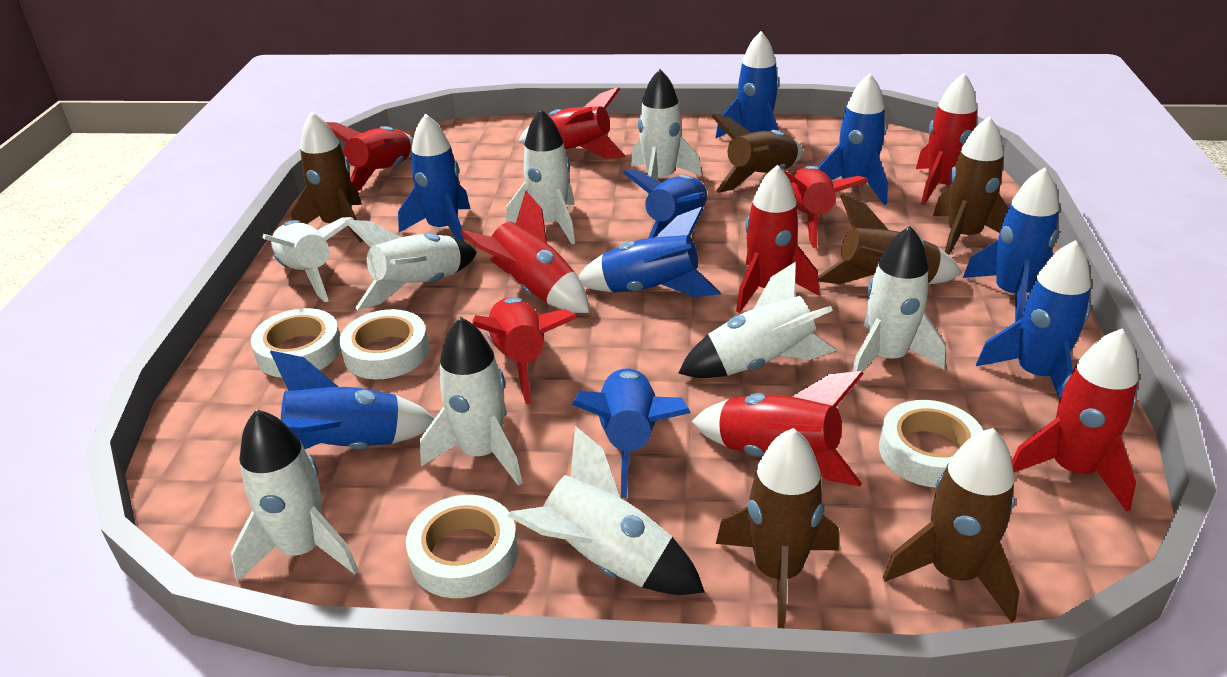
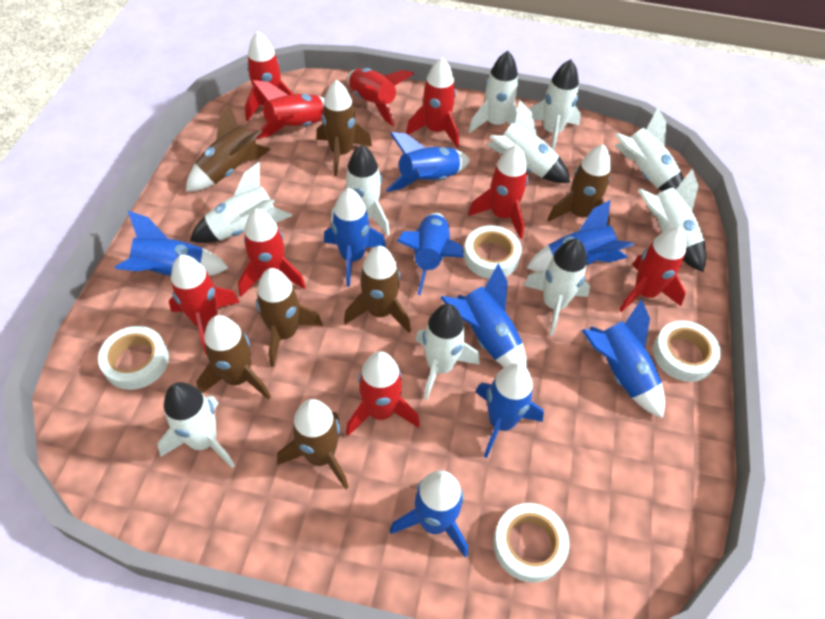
brown rocket: [291,112,363,243] [712,114,803,193] [716,428,839,628] [818,194,962,284] [883,428,1020,623] [933,116,1009,255] = 6 -> [186,104,271,192] [196,315,271,400] [256,268,323,367] [277,399,349,490] [317,80,372,176] [344,246,411,333] [547,144,611,226] = 7
white rocket: [231,409,359,582] [262,217,354,302] [345,220,477,310] [420,317,523,486] [506,109,575,244] [508,426,705,595] [631,69,701,196] [678,262,837,378] [852,226,946,372] = 9 -> [157,382,235,468] [190,162,292,243] [331,145,390,236] [415,304,480,400] [468,51,518,133] [486,99,570,183] [523,239,590,336] [529,59,581,150] [615,108,684,191] [638,168,706,272] = 10

